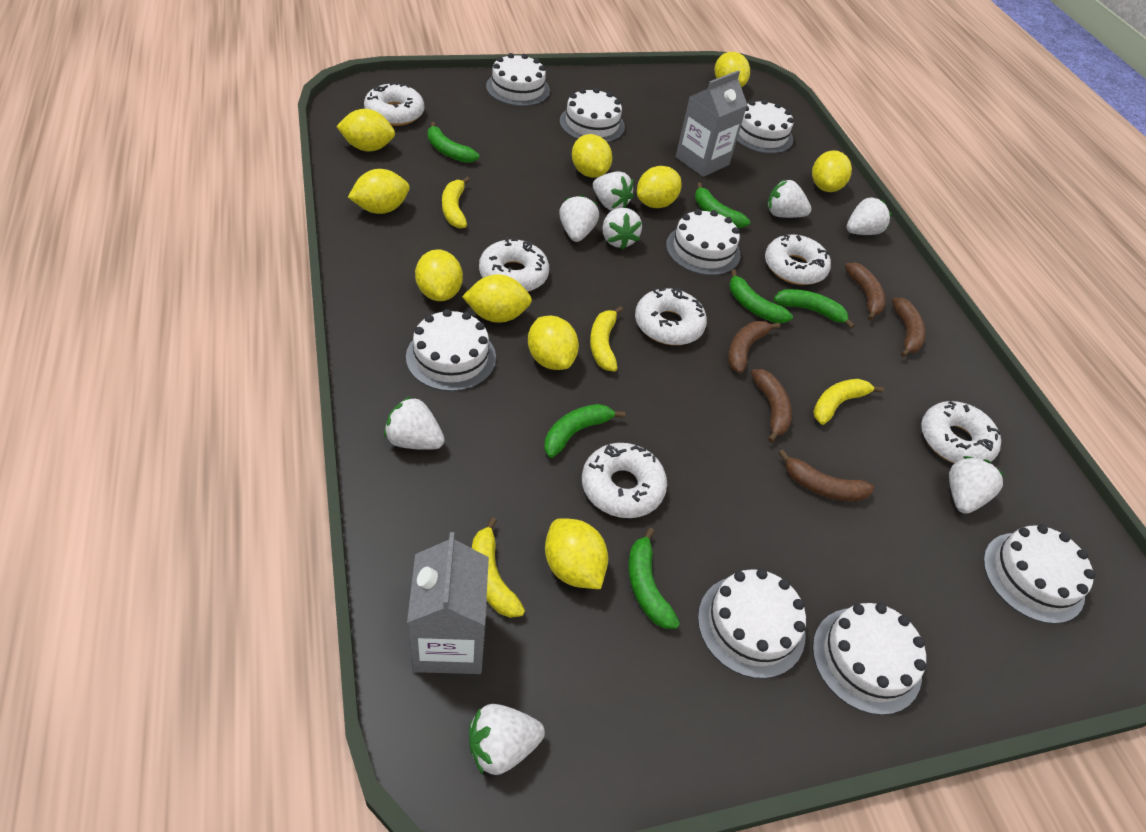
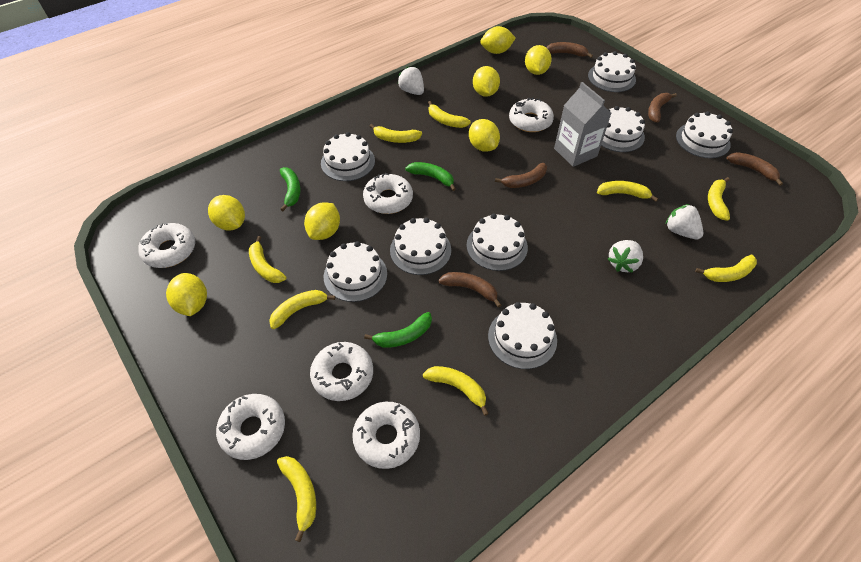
green banana: [428,122,479,163] [544,404,625,458] [628,528,680,629] [695,182,750,228] [729,270,793,323] [774,289,855,329] = 6 -> [280,167,301,211] [364,312,432,348] [405,162,456,191] = 3
grey carton: [407,532,489,674] [676,70,747,177] = 2 -> [554,82,611,167] = 1
white strawberry: [384,396,445,450] [469,704,545,775] [559,195,599,242] [593,171,634,210] [602,208,642,250] [767,180,811,218] [847,197,892,235] [949,456,1004,514] = 8 -> [398,66,424,95] [608,240,643,273] [666,204,703,239] = 3
yellow banana: [442,177,470,228] [472,517,525,618] [590,306,623,372] [813,379,884,425] = 4 -> [249,236,286,283] [269,290,335,329] [277,456,316,542] [370,124,422,143] [423,366,489,416] [428,101,471,128] [597,181,658,202] [695,255,757,282] [708,177,730,221] = 9
yellow lemon: [336,109,395,151] [348,169,410,214] [415,249,463,301] [462,274,532,323] [528,315,579,370] [545,518,608,589] [572,134,612,178] [637,166,682,208] [715,52,750,87] [812,150,852,192] = 10 -> [166,273,207,316] [208,195,245,231] [304,202,340,240] [469,119,500,152] [473,66,500,97] [480,26,516,54] [525,45,552,75] = 7

